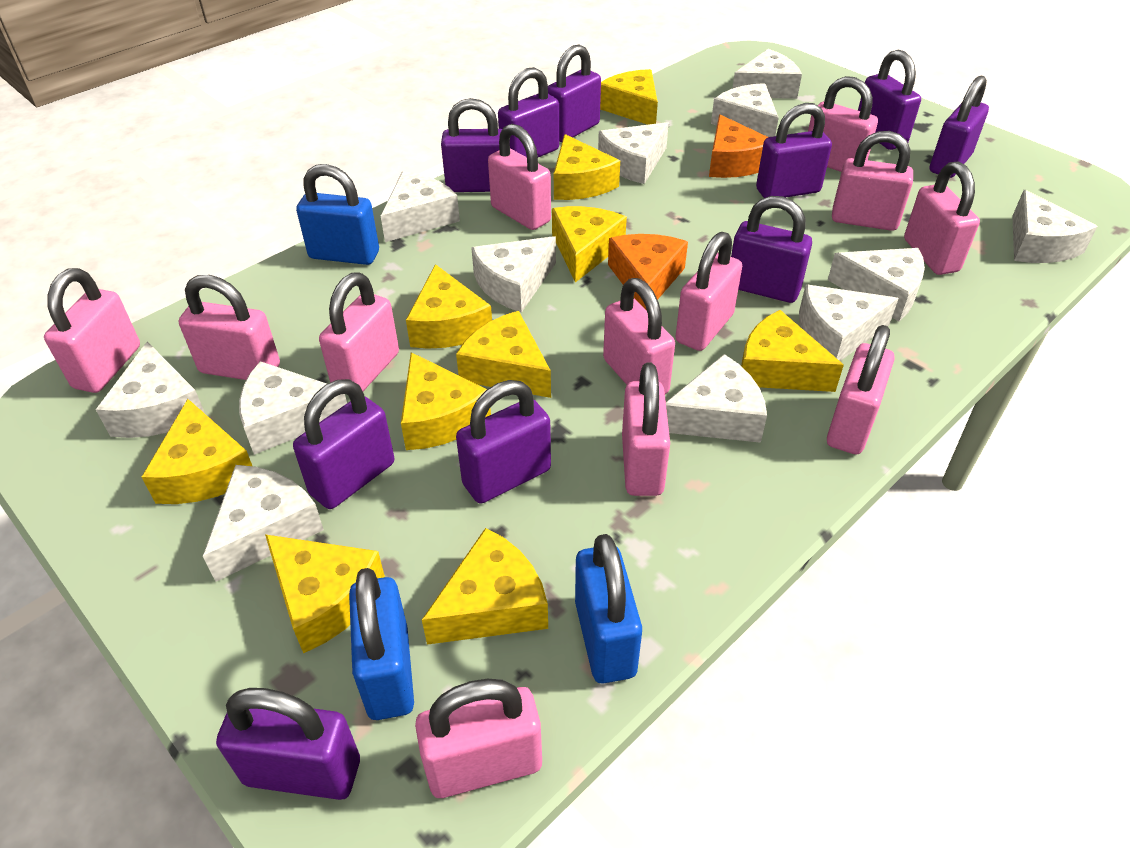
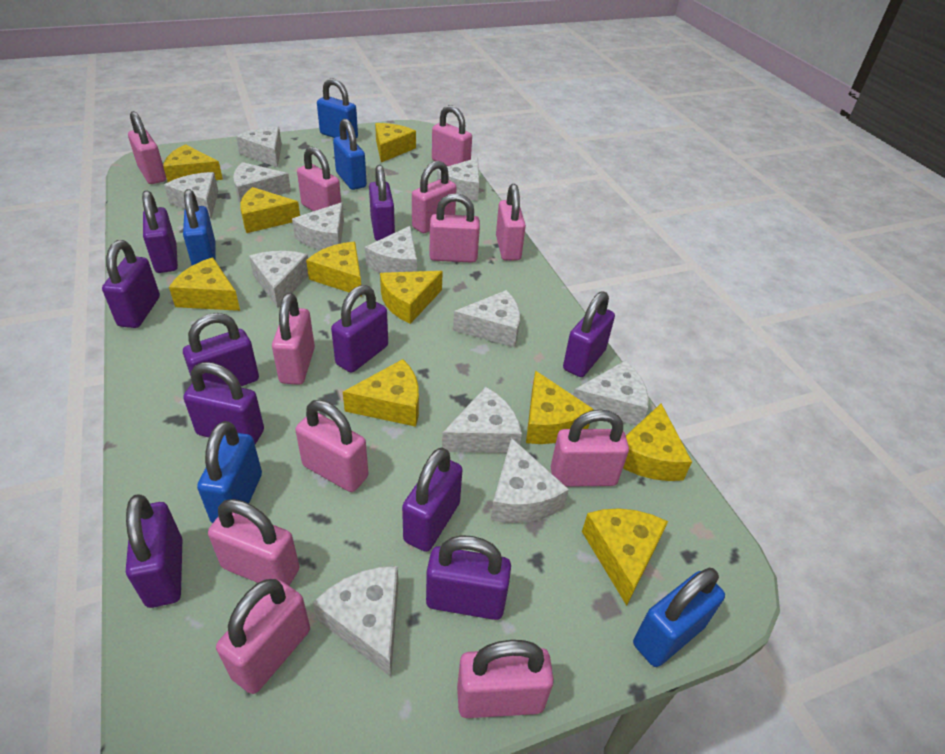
blue padlock: [296,164,379,265] [349,568,414,720] [575,534,642,684] = 3 -> [183,189,216,266] [197,421,262,523] [317,78,358,138] [333,119,367,190] [633,568,725,667] = 5
orange cheese: [608,234,688,311] [709,115,768,178] = 2 -> none = 0

